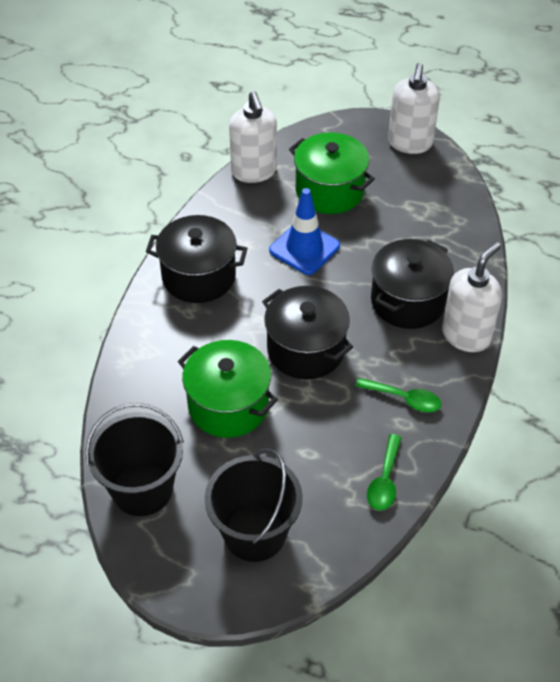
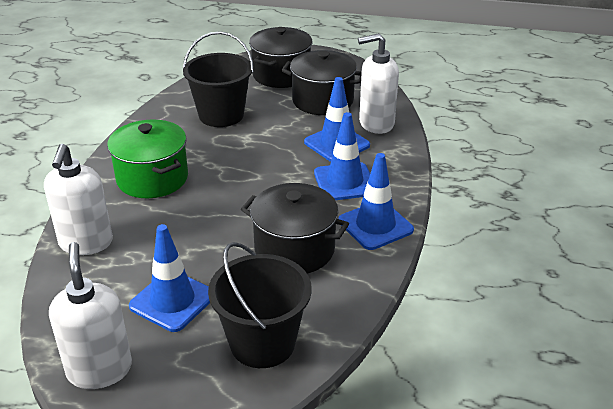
blue traffic cone: [269,188,340,275] = 1 -> [129,224,210,332] [304,77,370,162] [314,112,370,200] [338,153,414,250] = 4
green pot: [178,340,278,438] [289,133,375,214] = 2 -> [107,120,188,198] = 1
green spoon: [355,378,441,412] [367,434,402,511] = 2 -> none = 0

